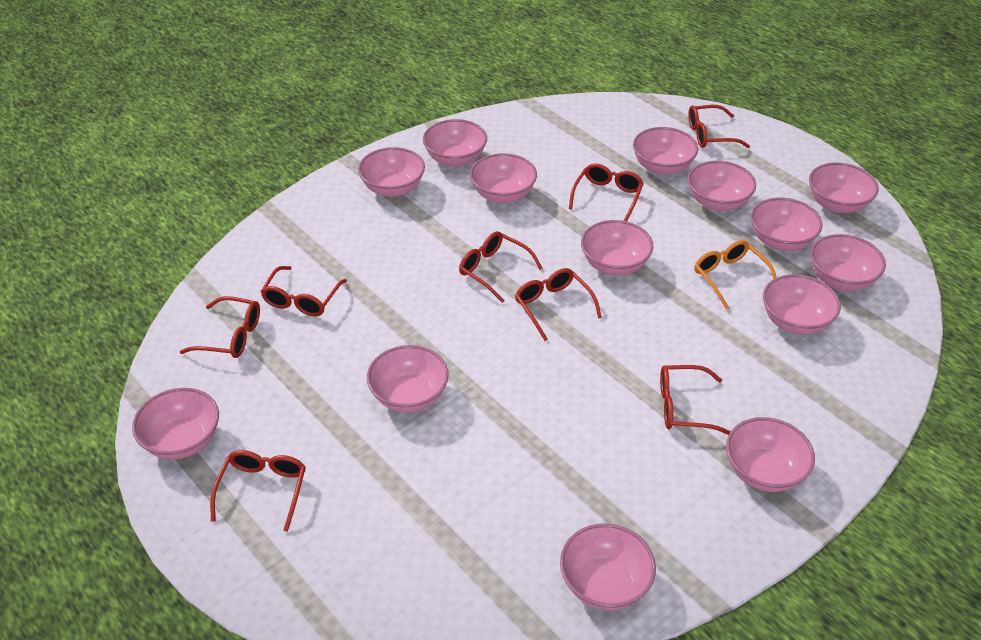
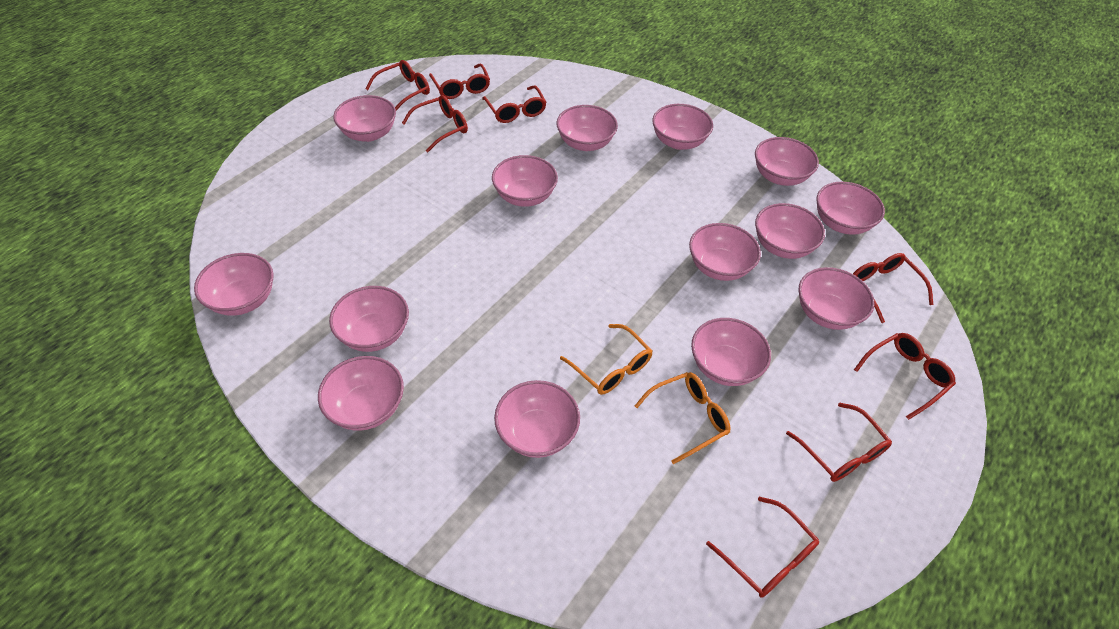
orange glasses: [694,240,777,310] = 1 -> [560,324,652,395] [635,372,731,464] = 2

